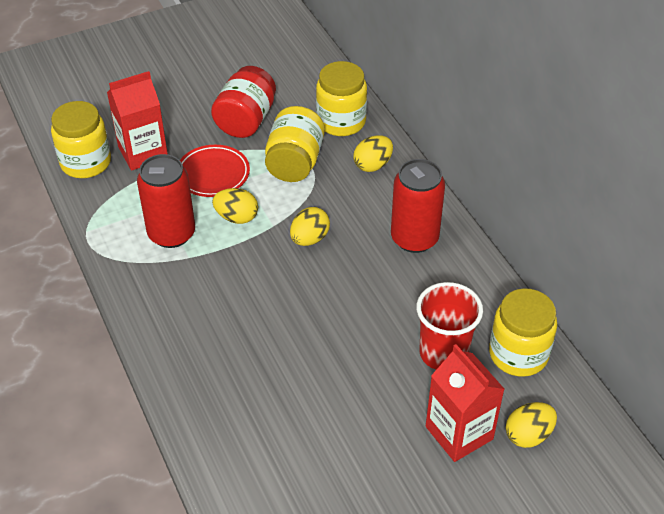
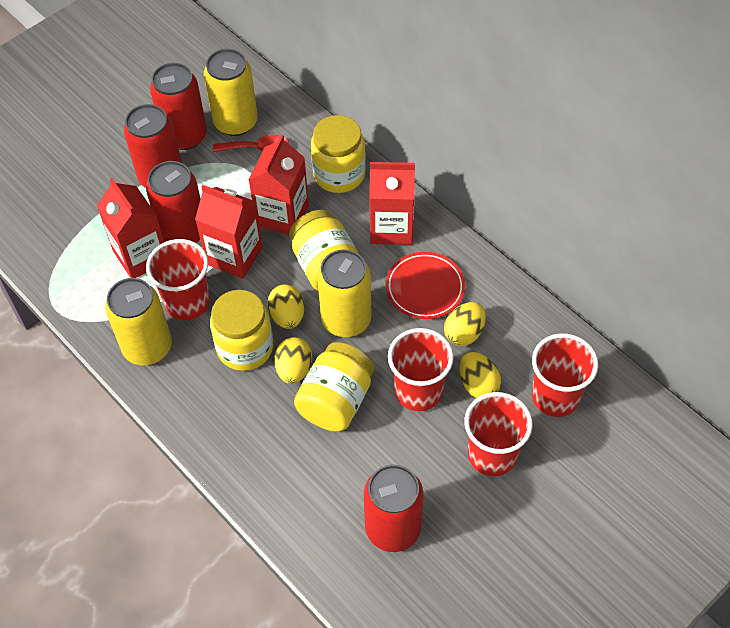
red can: [137,154,195,248] [391,159,445,253] = 2 -> [124,104,182,188] [146,161,201,243] [150,63,207,150] [364,465,423,552] = 4
red carton: [107,71,168,171] [426,344,504,462] = 2 -> [97,178,164,278] [195,185,263,279] [248,134,309,235] [369,162,415,245] = 4
red cup: [416,282,483,370] = 1 -> [146,239,210,320] [388,328,454,411] [464,392,533,476] [532,333,598,417] = 4
red jar: [211,66,276,138] = 1 -> none = 0
red spoon: none = 0 -> [213,135,289,152] = 1
yellow can: none = 0 -> [105,278,172,365] [204,49,258,136] [317,249,372,337] = 3

